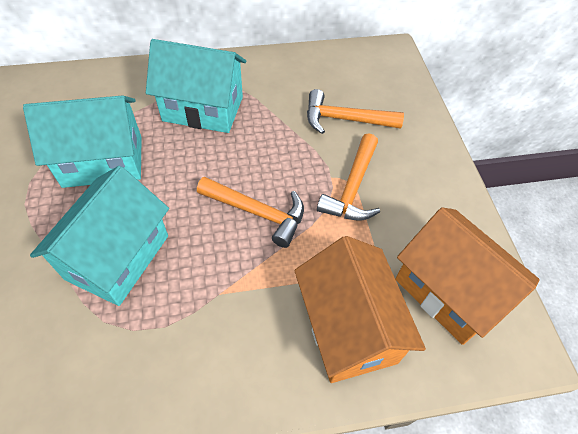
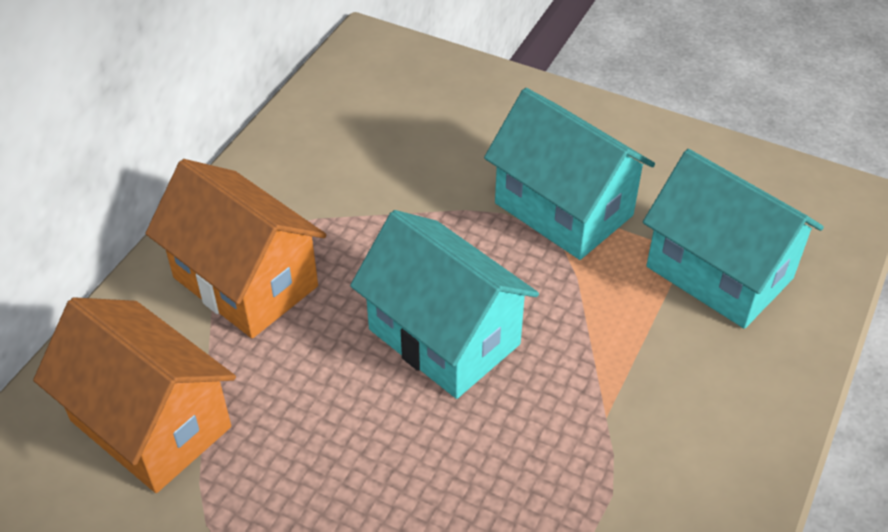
orange hammer: [197,177,304,248] [307,89,404,134] [317,133,380,221] = 3 -> none = 0

